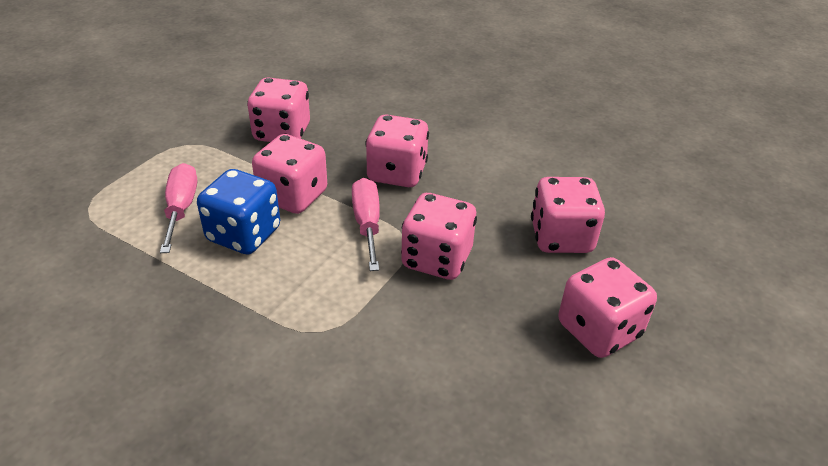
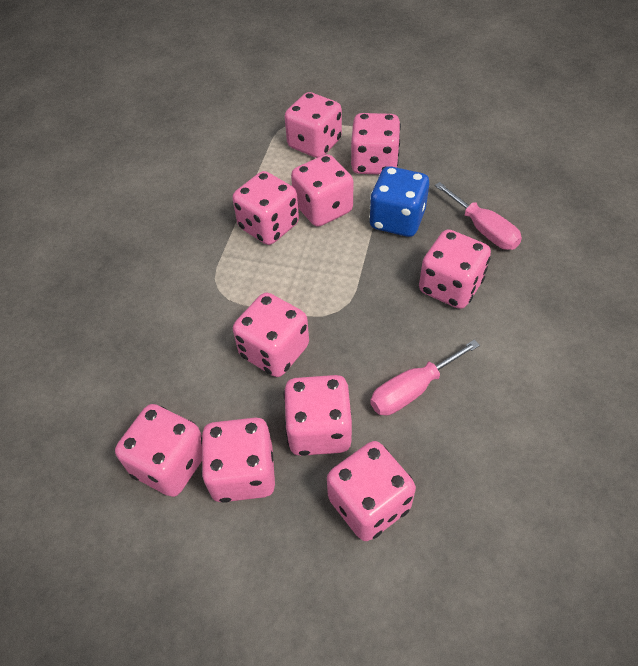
pink dice: [247,77,310,142] [252,134,327,214] [365,114,429,187] [401,193,477,280] [531,177,605,253] [558,257,657,358] = 6 -> [115,404,202,497] [201,417,275,503] [232,171,299,245] [233,293,309,377] [283,375,352,456] [285,92,342,158] [291,154,353,227] [327,441,416,541] [351,113,401,175] [419,230,491,309] = 10

